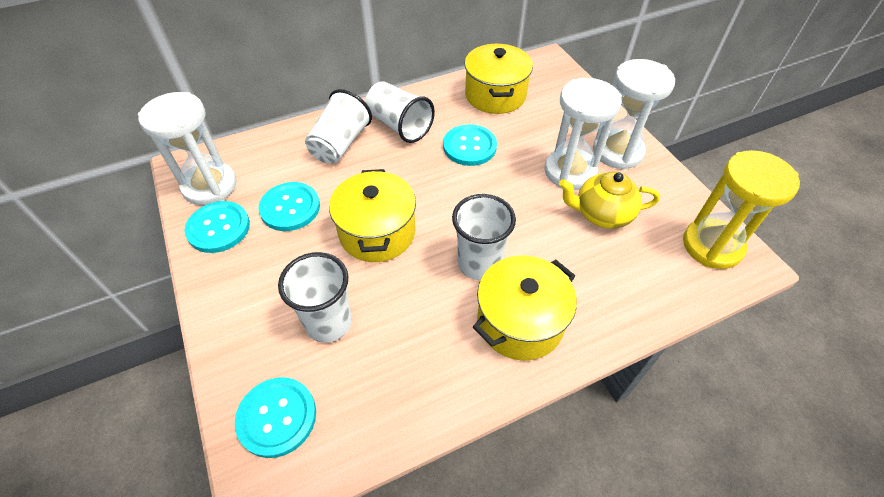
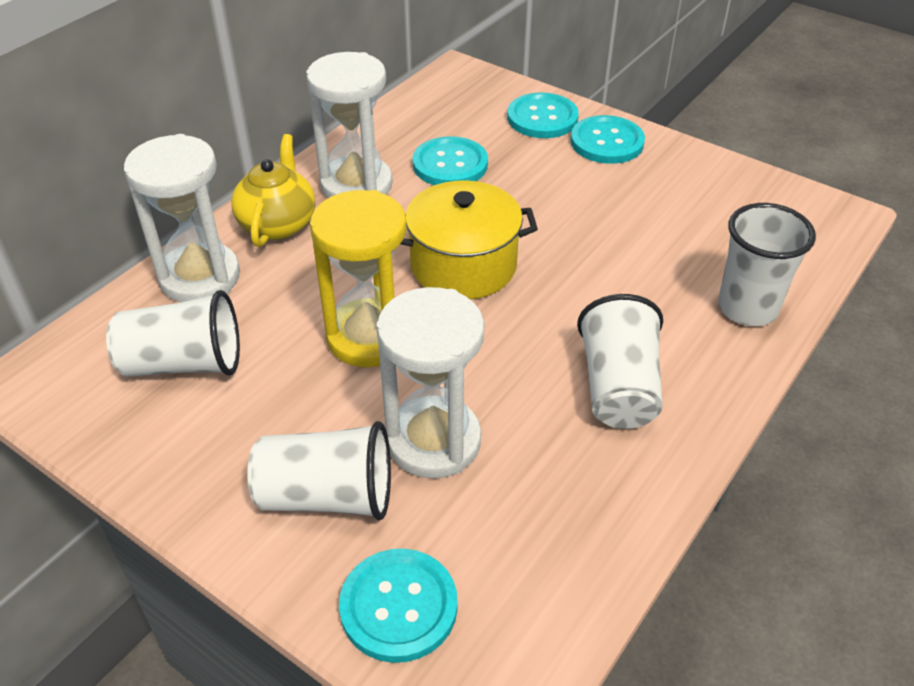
yellow pot: [329,169,416,262] [465,44,533,114] [473,255,577,361] = 3 -> [400,180,538,300] = 1

